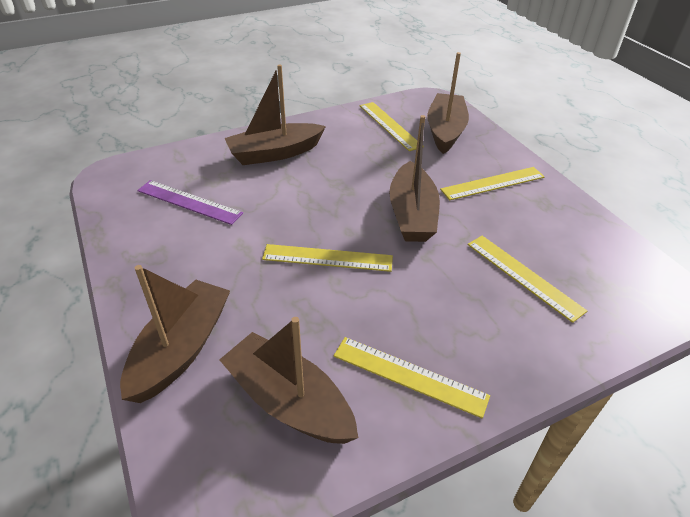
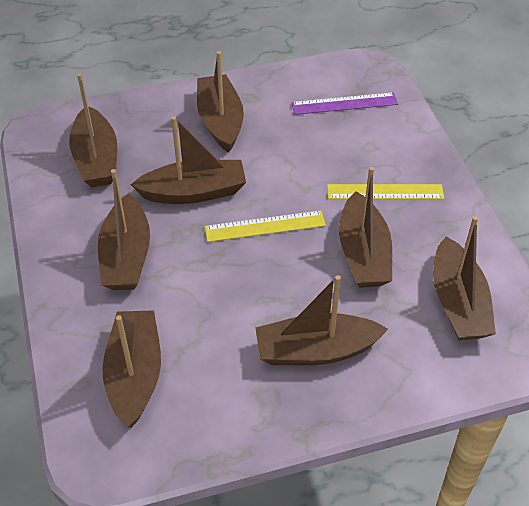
brown boat: [120,265,230,403] [219,317,358,444] [225,64,326,165] [389,115,440,242] [427,52,469,154] = 5 -> [69,73,117,187] [98,169,150,290] [102,310,161,428] [131,116,246,204] [197,51,244,153] [255,275,388,365] [339,167,392,288] [433,216,496,340] = 8
yellow ruler: [262,244,393,272] [334,337,490,418] [360,102,424,151] [440,167,545,200] [467,236,587,323] = 5 -> [205,210,326,242] [327,184,444,199] = 2

